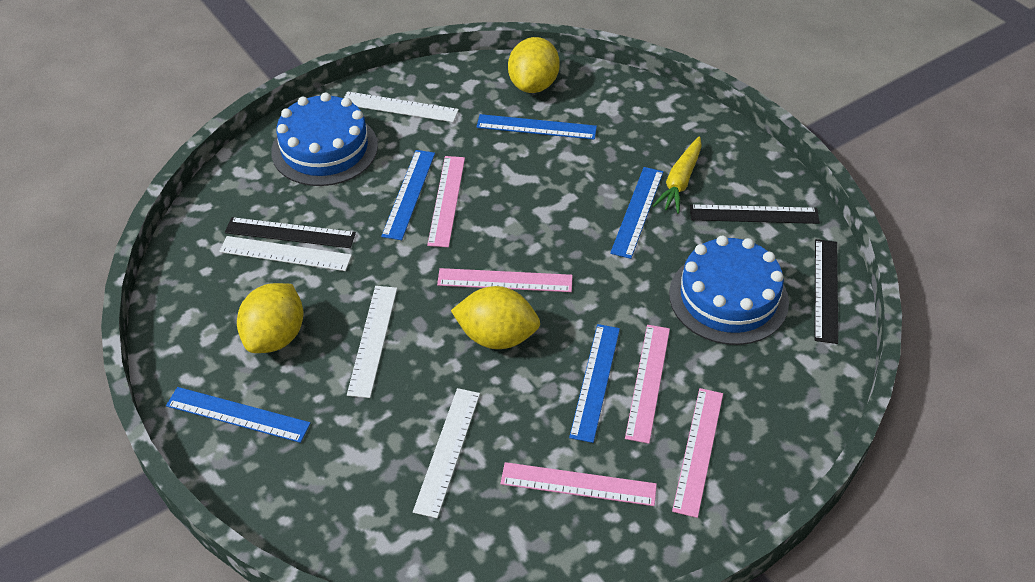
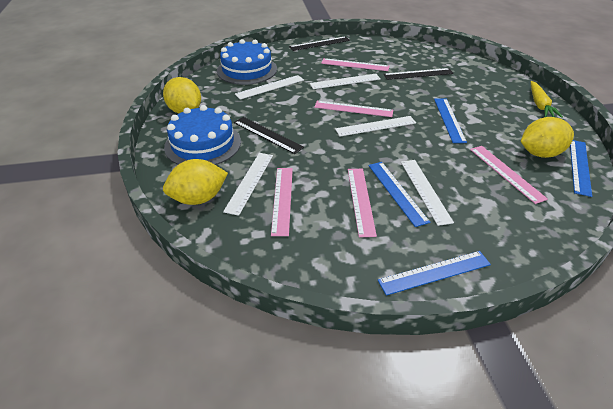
blue ruler: [166,387,311,443] [381,150,435,240] [476,114,597,140] [569,324,620,443] [610,167,663,259] = 5 -> [368,162,430,227] [378,251,491,296] [434,99,467,143] [570,140,592,197] = 4
white ruler: [219,236,352,271] [344,91,459,122] [347,286,397,398] [413,388,480,518] = 4 -> [223,153,273,216] [235,75,304,100] [310,74,381,89] [335,116,416,136] [401,160,454,226] = 5

